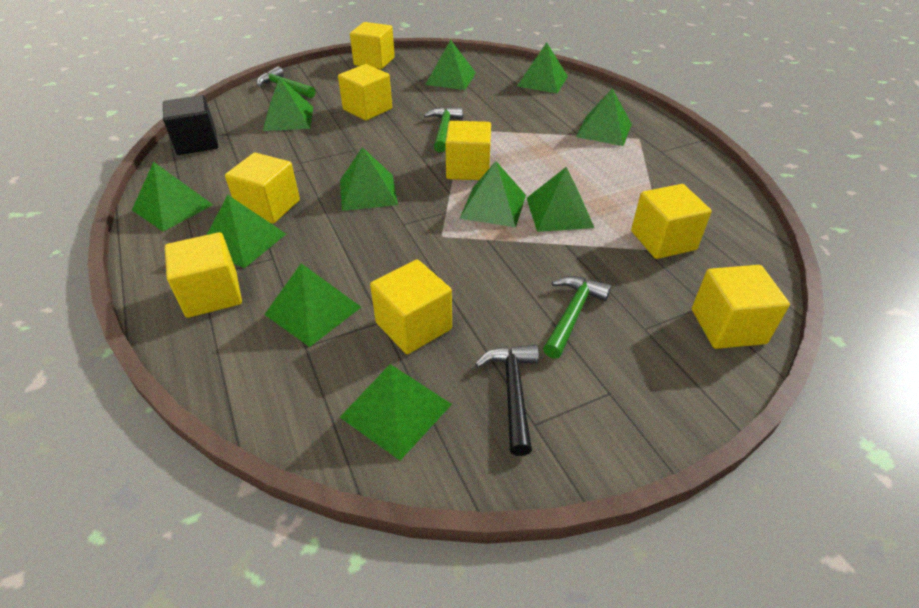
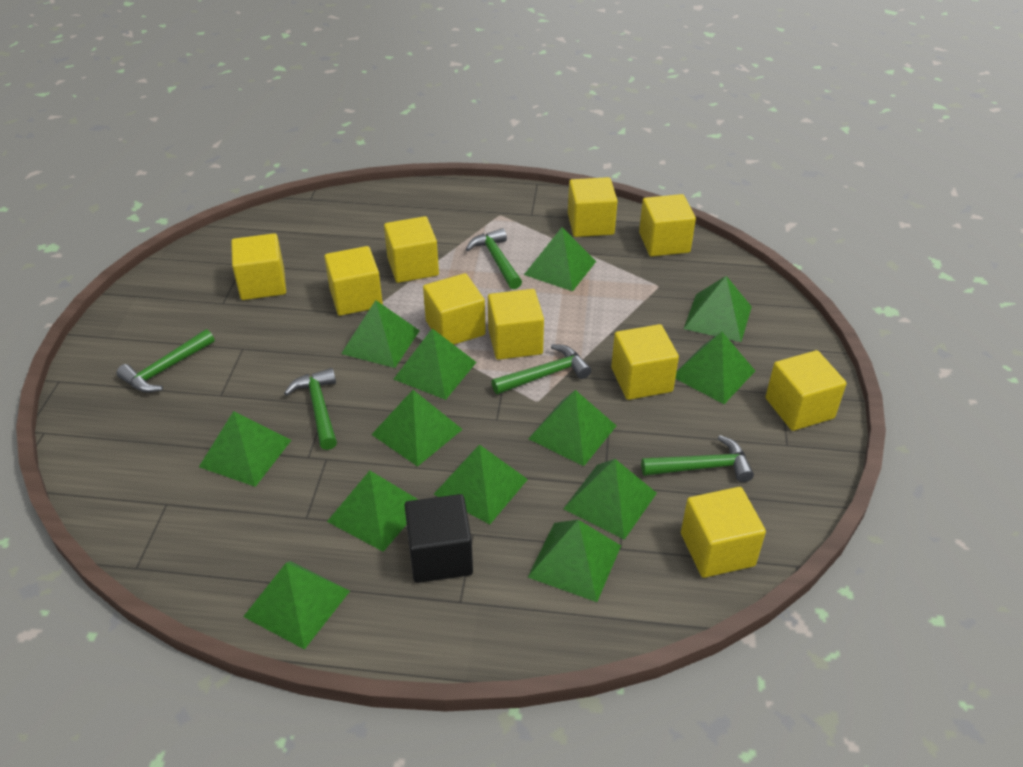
black hammer: [475,345,539,456] = 1 -> none = 0
green hammer: [257,66,315,98] [424,107,463,152] [543,276,611,359] = 3 -> [117,329,215,393] [284,368,337,450] [466,228,522,289] [492,344,591,394] [641,435,754,482] = 5
green pyramid: [132,162,213,232] [207,195,286,268] [263,77,313,131] [264,263,361,347] [340,147,398,211] [340,364,452,460] [425,40,476,90] [460,161,526,227] [517,42,568,93] [527,167,594,232] [576,88,632,146] = 11 -> [199,411,291,487] [243,561,350,650] [327,470,419,552] [341,300,420,368] [371,390,463,467] [394,329,476,400] [433,444,528,524] [524,227,596,291] [528,390,616,466] [528,520,621,602] [563,459,657,540] [675,332,755,404] [684,276,752,342] = 13
yellow cube: [165,232,242,318] [225,153,300,224] [338,64,392,121] [350,22,395,69] [370,259,452,354] [445,121,491,180] [631,184,712,259] [692,265,790,349] = 8 -> [231,233,286,300] [324,246,383,316] [384,216,439,283] [423,273,486,345] [488,289,544,360] [568,177,618,237] [611,324,679,400] [639,194,696,256] [681,487,766,578] [765,350,846,431] = 10

